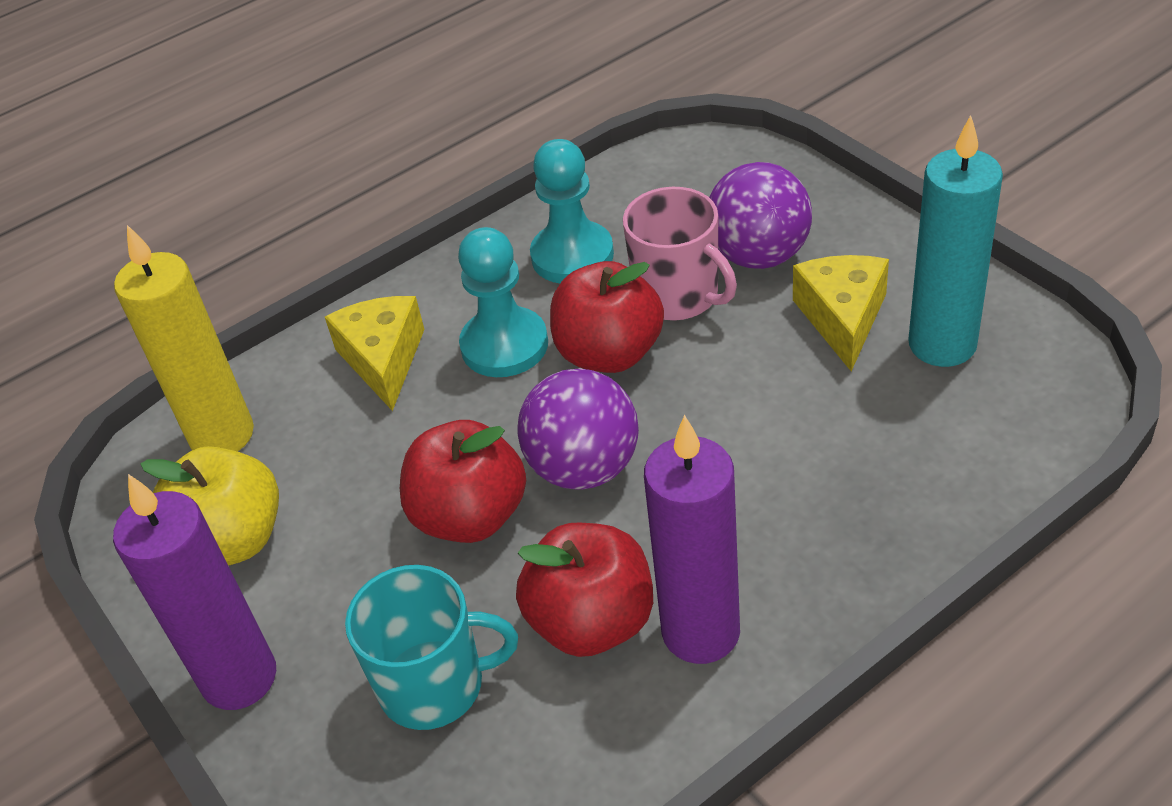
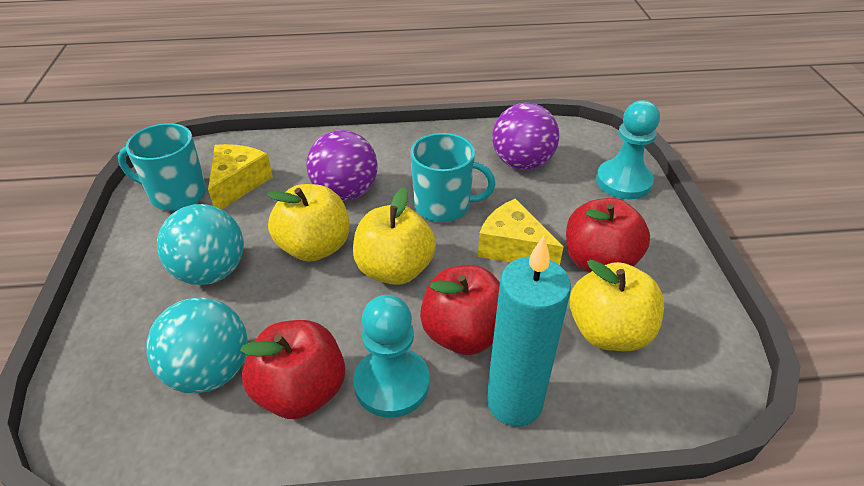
pink mug: [623,187,737,321] = 1 -> none = 0
purple candle: [113,474,276,710] [644,415,740,664] = 2 -> none = 0
turquoise ball: none = 0 -> [146,298,248,394] [157,204,244,285] = 2
turquoise mug: [345,565,518,730] = 1 -> [118,123,207,211] [410,133,495,222] = 2
yellow apple: [141,446,279,566] = 1 -> [267,184,350,262] [353,187,436,285] [570,260,664,351] = 3
yellow candle: [114,225,254,452] = 1 -> none = 0

